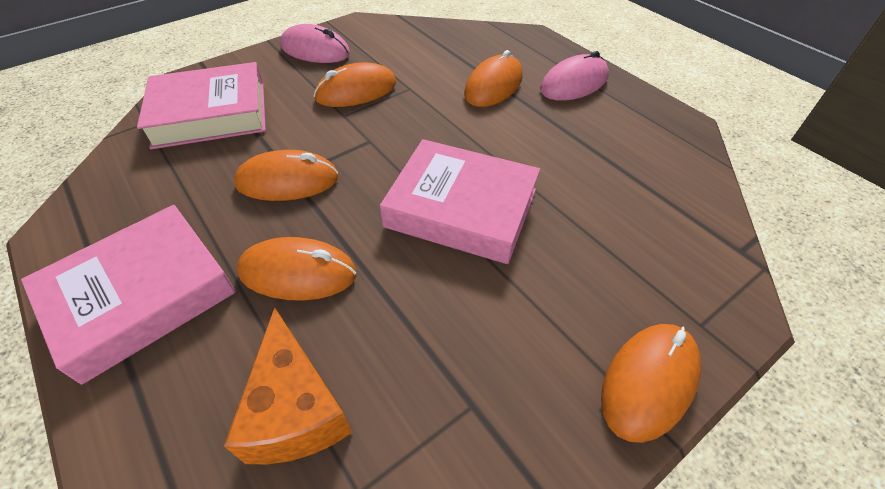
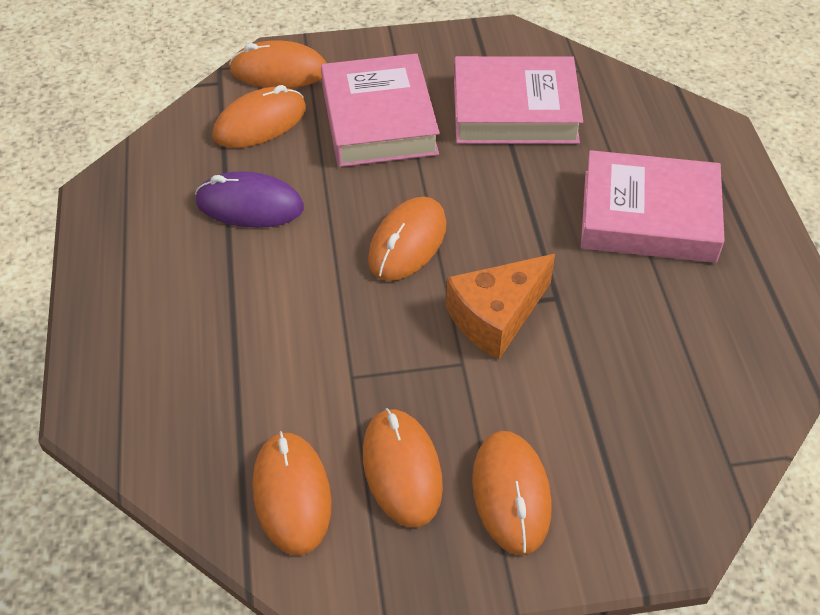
orange mouse: [234,150,339,201] [237,237,356,301] [314,62,397,107] [464,50,523,107] [601,324,701,443] = 5 -> [213,85,306,148] [229,40,326,88] [253,431,332,555] [363,408,443,527] [368,197,447,281] [472,431,552,555] = 6
pink mouse: [280,24,350,63] [540,51,609,101] = 2 -> none = 0
purple mouse: none = 0 -> [195,171,304,228] = 1

